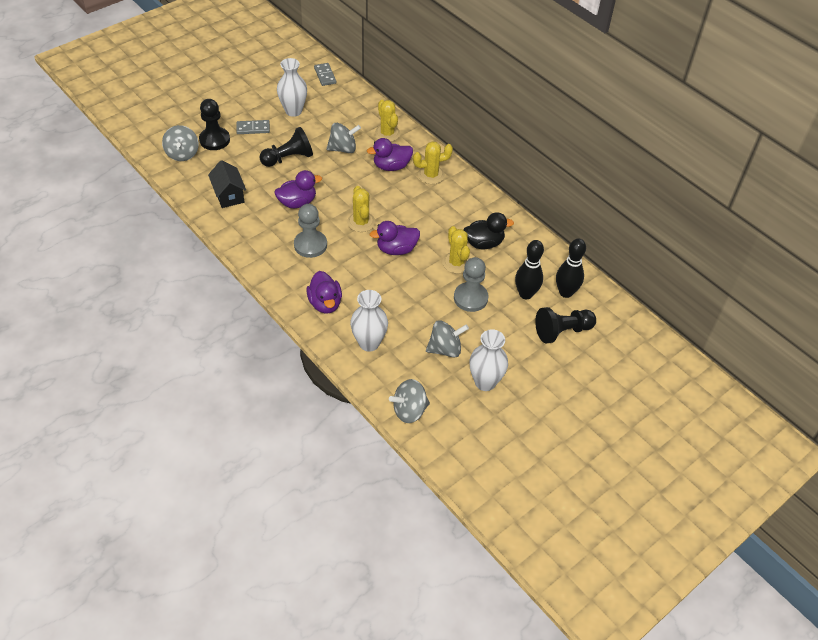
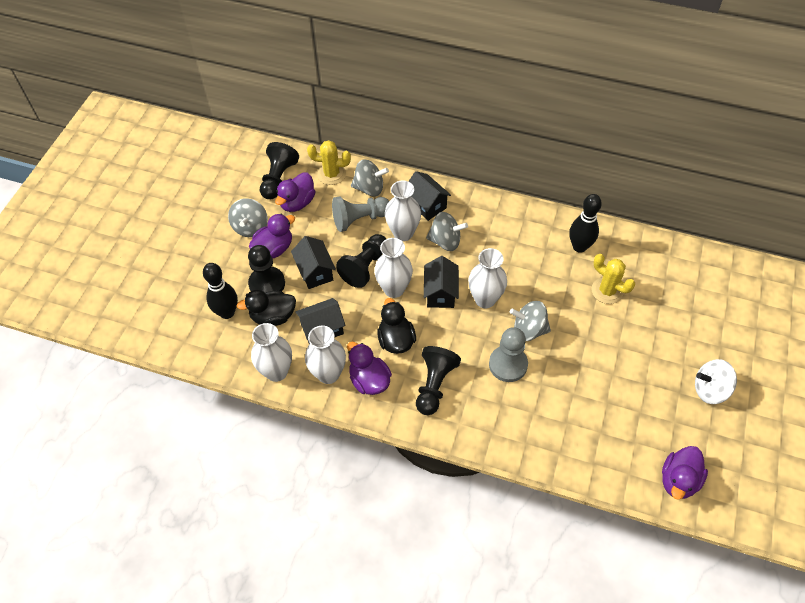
black duck: [464,212,514,249] = 1 -> [237,290,296,326] [377,298,416,354] = 2
black house: [208,160,246,208] = 1 -> [291,236,336,289] [295,298,346,345] [408,171,451,221] [424,256,459,308] = 4
black pawn: [199,99,230,150] [260,127,313,167] [535,307,596,343] = 3 -> [248,245,285,293] [260,142,299,199] [336,234,386,288] [416,346,461,415] = 4
grey domino: [236,120,270,134] [314,63,336,86] = 2 -> none = 0
white spinning top: none = 0 -> [695,359,737,404] = 1
white vase: [277,58,307,117] [350,290,388,352] [469,329,508,391] = 3 -> [251,323,292,382] [305,326,346,384] [374,238,413,298] [385,180,421,241] [468,248,507,308] = 5
yellow cactus: [347,186,375,232] [375,100,400,142] [413,141,453,184] [442,226,470,274] = 4 -> [307,140,351,185] [592,254,635,304] = 2

